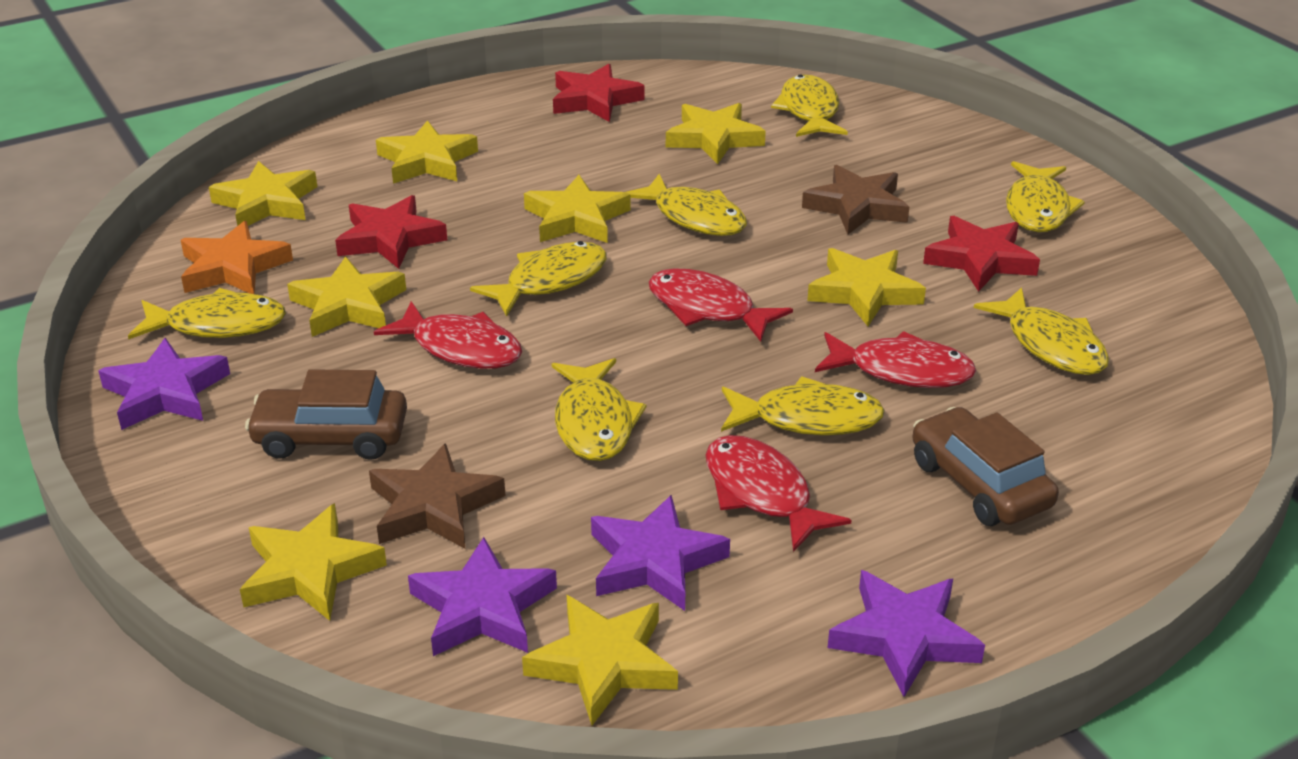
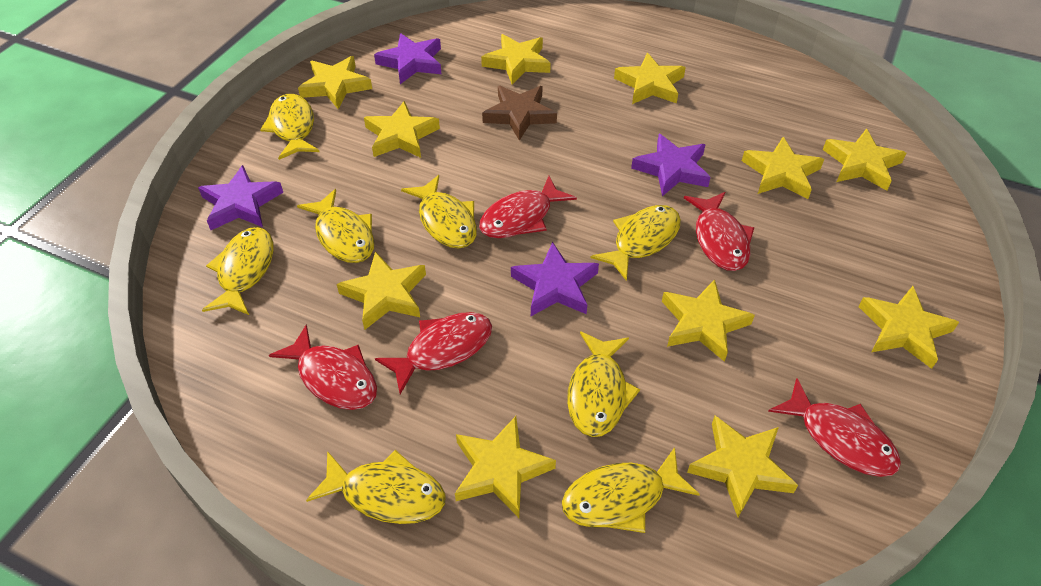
brown car: [245,369,407,460] [912,407,1059,526] = 2 -> none = 0
brown star: [369,443,505,549] [802,165,909,234] = 2 -> [482,86,557,141] = 1
orange star: [181,221,293,294] = 1 -> none = 0
red fish: [374,301,522,369] [649,268,793,342] [705,435,851,552] [815,331,976,388] = 4 -> [269,324,377,410] [375,312,492,394] [479,176,577,238] [684,192,754,271] [768,378,901,477] = 5
red star: [335,195,447,269] [553,64,645,122] [923,216,1040,292] = 3 -> none = 0
yellow star: [209,161,317,226] [240,503,387,621] [287,256,406,337] [376,120,478,184] [522,595,678,725] [524,175,631,243] [666,103,766,164] [807,248,926,326] = 8 -> [298,56,372,109] [337,252,426,330] [364,101,440,158] [455,416,556,518] [481,34,551,85] [614,53,686,104] [662,279,755,362] [687,416,798,517] [742,137,824,199] [823,129,906,191] [859,286,959,369] = 11

